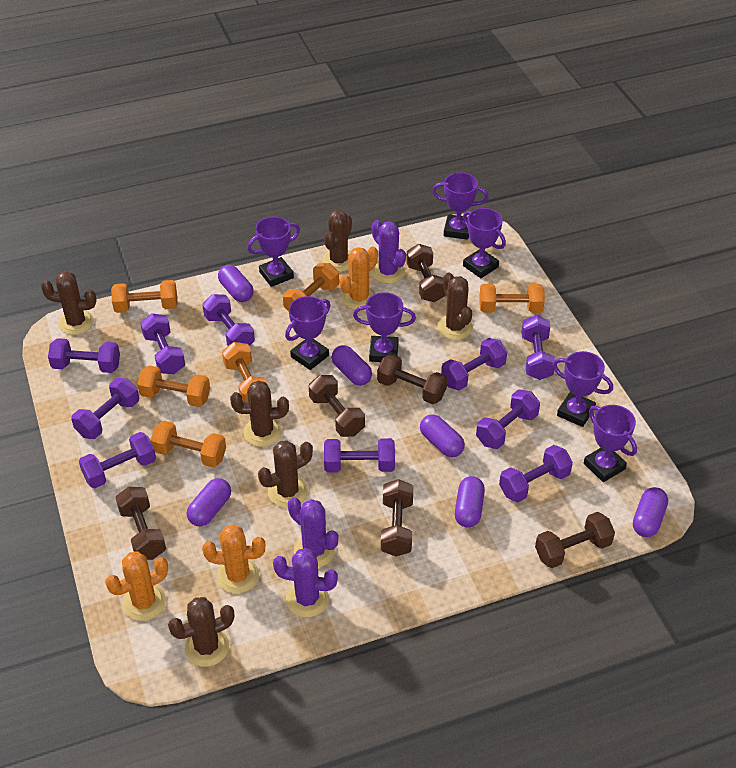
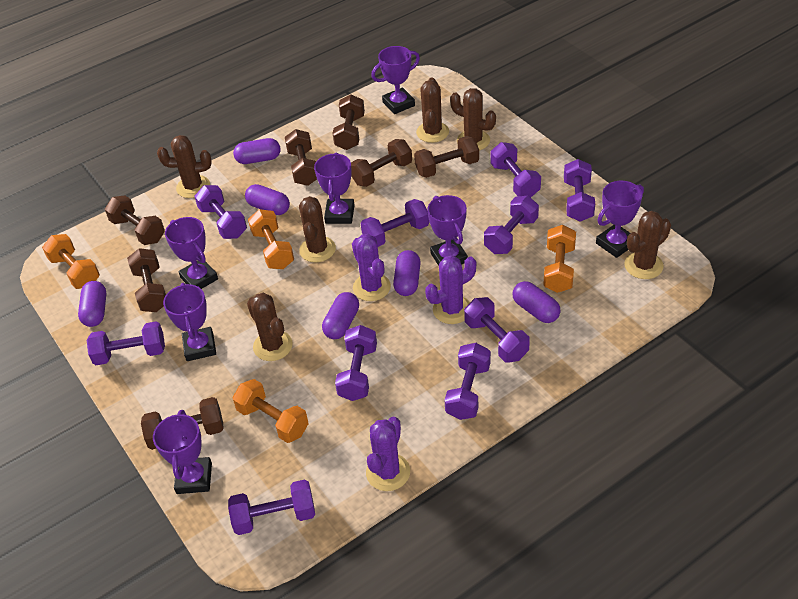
brown dumbbell: [115,487,166,560] [309,375,365,437] [377,354,447,404] [381,479,413,556] [406,244,446,302] [535,512,615,568] = 6 -> [105,196,165,245] [127,248,166,312] [141,397,224,450] [285,129,317,186] [333,94,365,150] [351,139,412,187] [414,136,479,178] = 7
orange cactus: [105,551,168,621] [202,525,265,594] [340,246,378,310] = 3 -> none = 0
orange dumbbell: [111,280,178,313] [137,365,210,407] [151,421,226,467] [222,342,268,402] [283,263,339,312] [479,284,545,313] = 6 -> [42,234,100,289] [233,379,309,443] [248,209,294,269] [543,225,576,293] = 4

